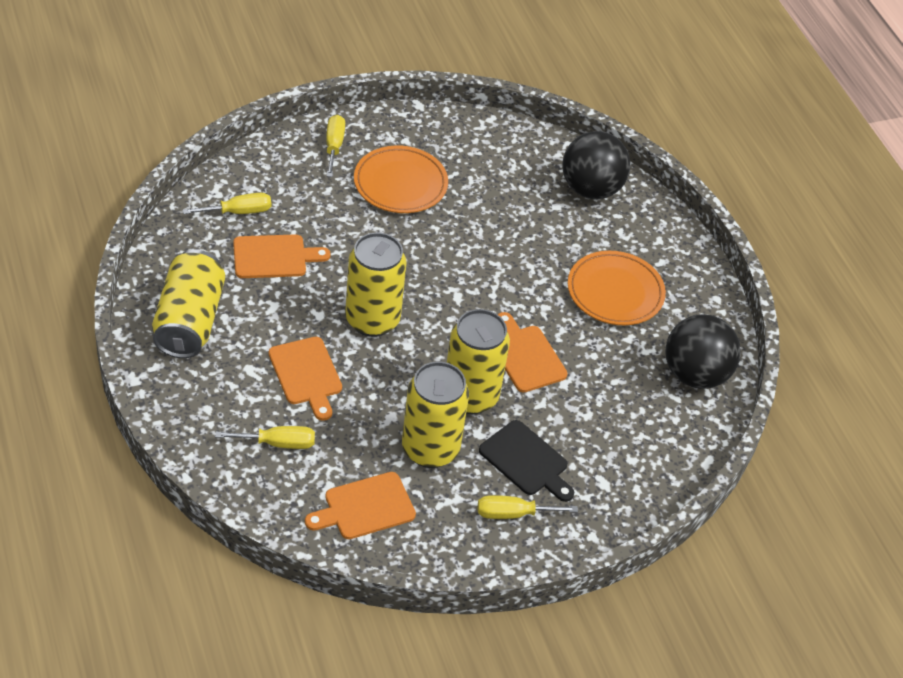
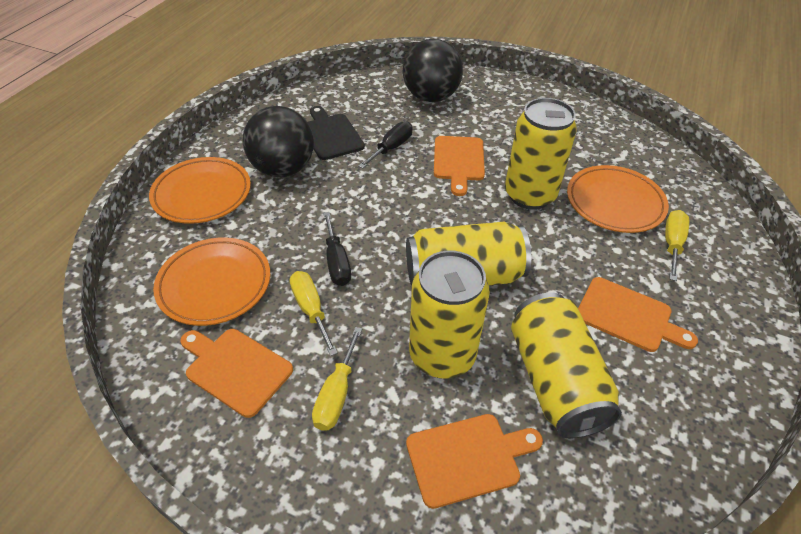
black screwdriver: none = 0 -> [323,212,351,286] [358,121,413,169] = 2
orange plate: [354,145,448,213] [568,251,666,325] = 2 -> [149,157,251,224] [153,238,270,326] [567,165,669,233] = 3
yellow screwdriver: [183,193,271,214] [215,426,315,449] [326,115,345,177] [478,495,578,519] = 4 -> [290,271,338,356] [312,327,362,431] [665,210,689,281] = 3

